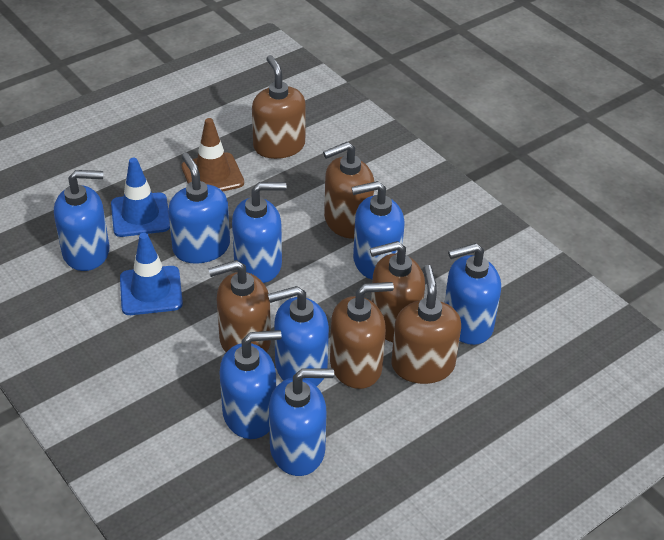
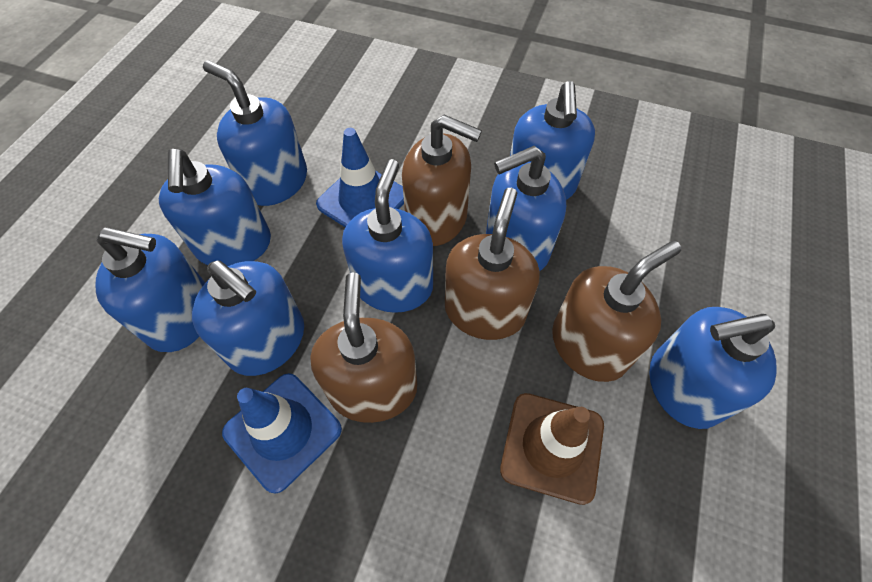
brown soap dispenser: [208,260,271,352] [252,55,306,159] [323,142,374,239] [330,282,394,389] [370,241,425,342] [391,265,461,384] = 6 -> [310,272,417,423] [402,115,482,246] [445,188,540,340] [552,241,681,382] = 4

